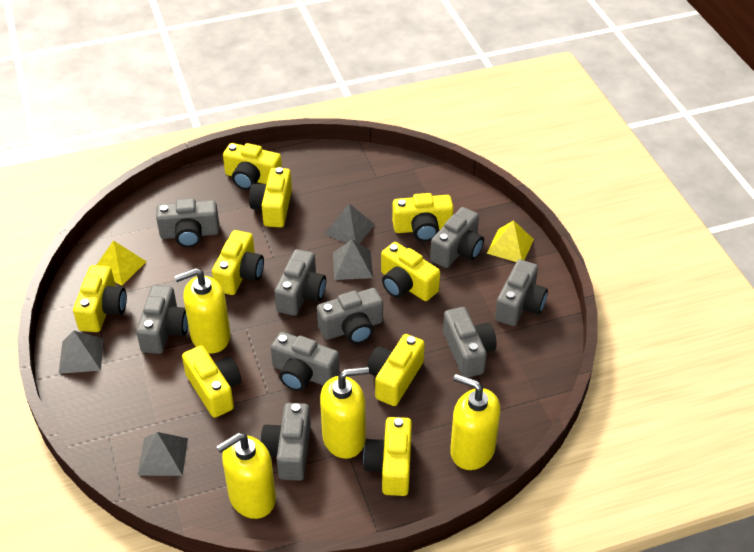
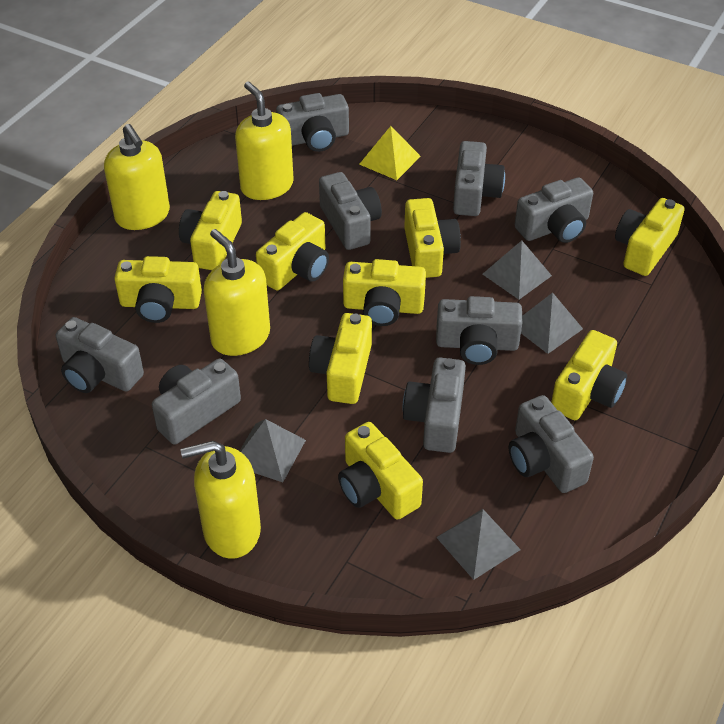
yellow pyramid: [97,240,147,285] [486,220,534,262] = 2 -> [359,126,421,180] = 1

